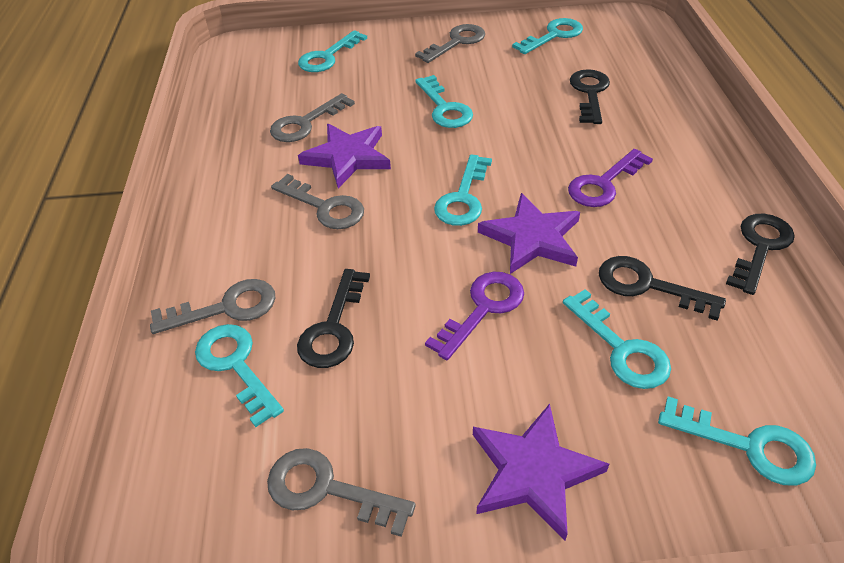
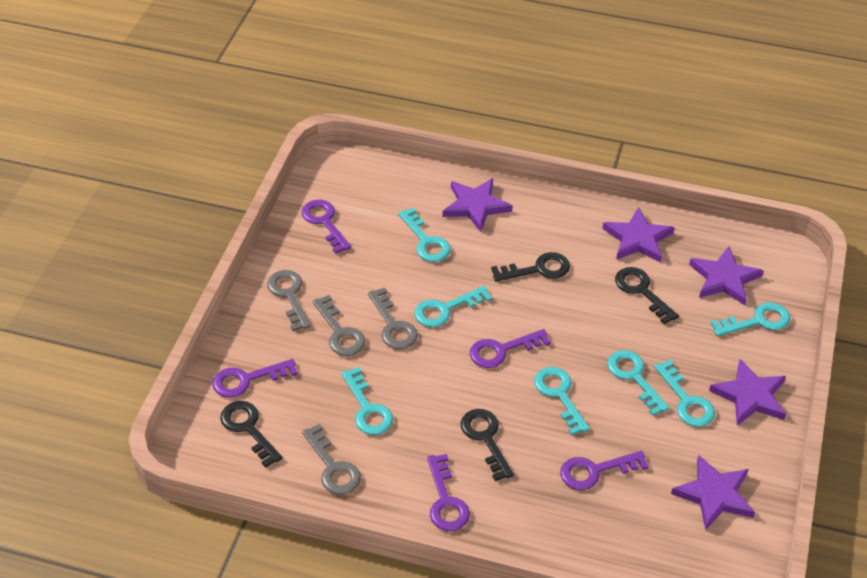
grey key: [150,279,275,334] [267,448,416,537] [270,93,355,142] [271,174,364,229] [415,24,485,63] = 5 -> [267,270,311,331] [302,424,361,495] [312,295,366,356] [368,287,418,349] = 4
purple key: [425,272,524,360] [568,149,653,207] = 2 -> [212,359,298,398] [301,200,352,254] [427,454,470,531] [470,329,551,368] [560,451,649,490] = 5
purple star: [298,124,391,188] [473,404,609,541] [478,193,580,274] = 3 -> [443,178,512,232] [602,207,675,263] [671,455,755,530] [689,246,764,305] [709,359,786,426] = 5

